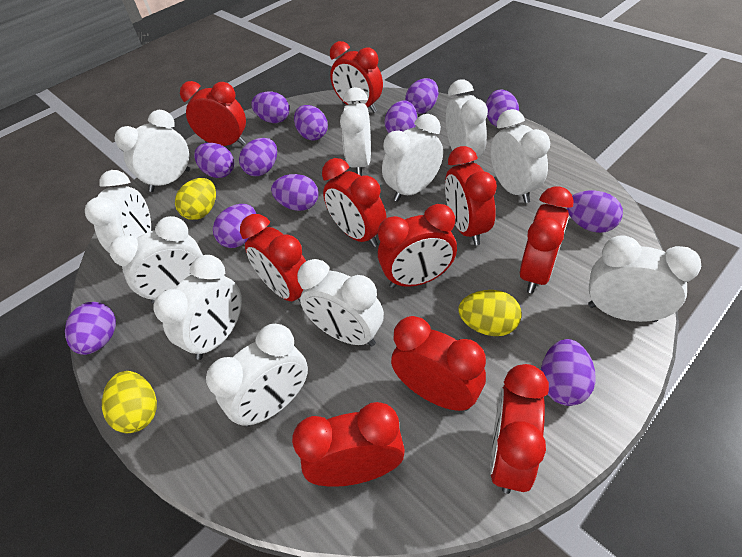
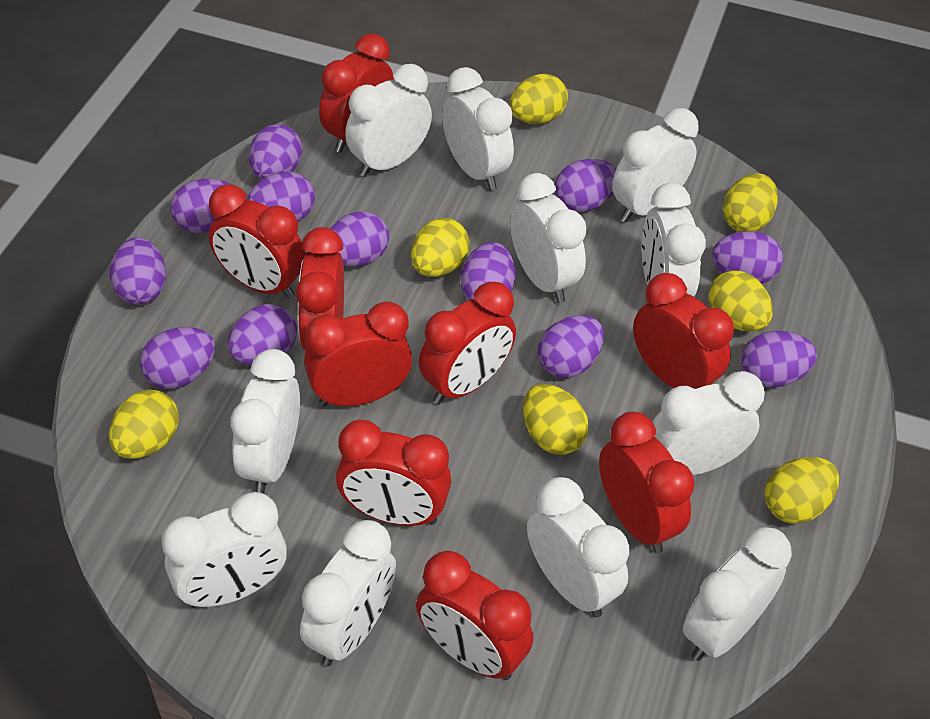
red clock: [180,81,246,146] [240,214,306,303] [292,402,405,487] [322,158,386,247] [330,41,383,113] [378,204,457,288] [391,316,486,411] [445,146,497,245] [490,364,549,494] [520,186,574,294] = 10 -> [209,184,305,299] [296,227,344,350] [304,301,412,407] [319,33,394,153] [336,420,451,526] [416,551,533,680] [419,282,516,404] [599,411,695,553] [633,273,734,389] = 9
yellow egg: [102,371,157,433] [175,178,216,220] [458,290,522,336] = 3 -> [109,389,179,459] [411,218,470,277] [510,74,568,124] [523,384,589,455] [708,270,773,332] [722,173,778,232] [765,457,839,524] = 7

